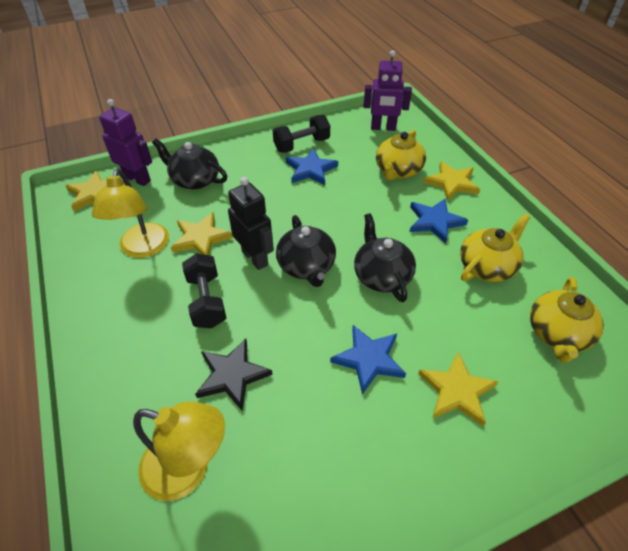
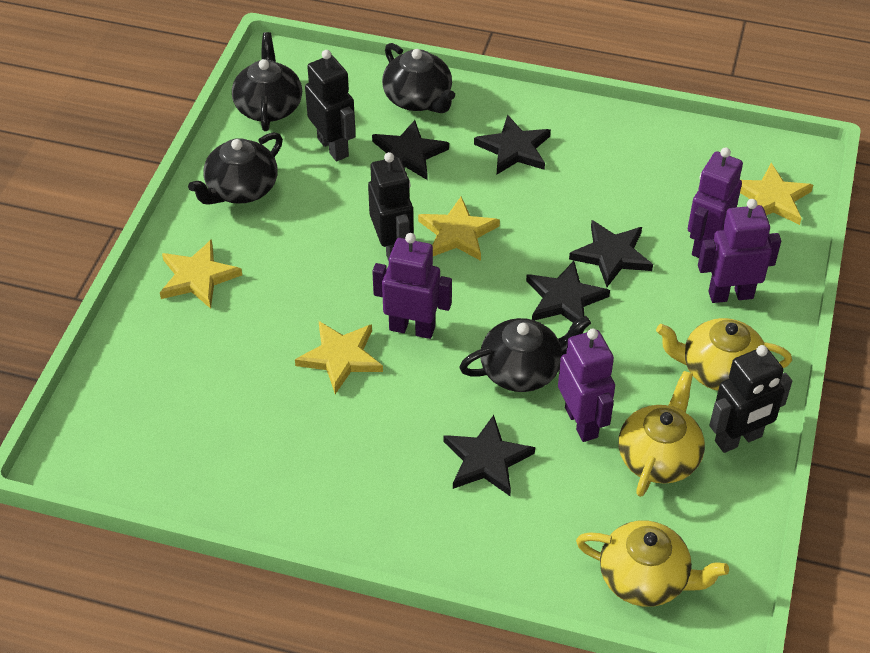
black dumbbell: [182,253,226,328] [273,115,330,153] = 2 -> none = 0
black robot: [228,177,274,270] = 1 -> [305,50,355,161] [368,152,413,261] [709,345,792,453] = 3
black star: [195,339,273,410] = 1 -> [372,120,449,180] [443,415,535,496] [474,115,551,174] [526,261,610,323] [569,220,653,287] = 5
black teapot: [152,139,227,189] [276,215,336,287] [354,213,416,302] = 3 -> [188,132,283,205] [232,32,302,131] [382,43,455,113] [459,316,591,392] = 4
blue star: [286,149,338,185] [330,325,406,394] [410,198,468,244] = 3 -> none = 0
purple robot: [99,99,152,186] [364,50,412,131] = 2 -> [372,233,452,339] [558,328,615,442] [688,147,743,258] [698,199,781,303] = 4
yellow lamp: [92,168,169,258] [133,401,225,501] = 2 -> none = 0

